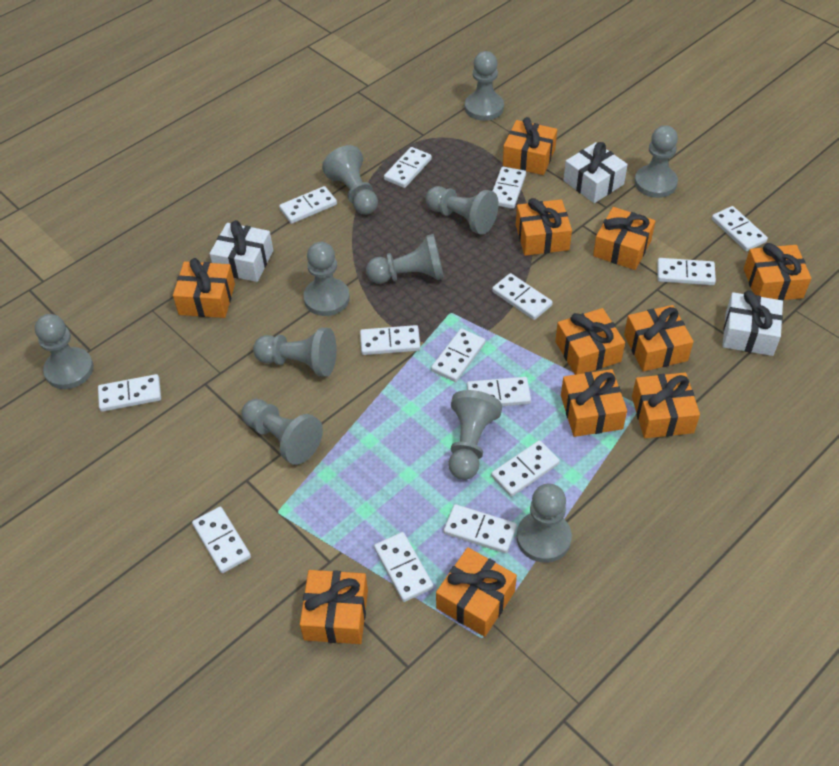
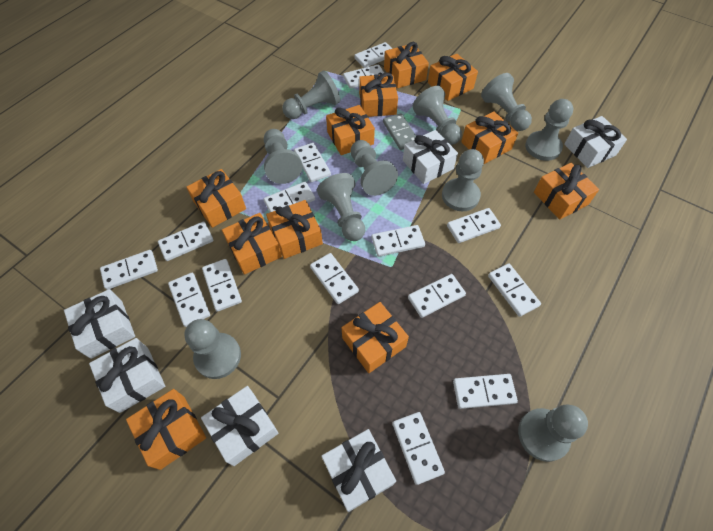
grey domino: none = 0 -> [383,113,416,150] = 1
grey pawn: [35,314,94,389] [241,399,323,465] [253,328,337,377] [303,242,350,316] [322,145,378,215] [366,234,444,284] [425,186,499,235] [449,390,502,480] [465,51,504,121] [517,484,572,563] [634,125,678,198] = 11 -> [184,319,241,379] [264,129,303,184] [282,70,340,119] [317,173,365,241] [350,140,398,196] [413,86,462,145] [442,149,484,211] [481,73,532,131] [518,405,588,462] [525,99,573,161] = 10
white domino: [98,374,161,412] [192,507,251,573] [279,186,337,224] [360,325,420,355] [374,532,433,602] [384,147,432,188] [431,328,485,382] [444,504,517,553] [467,377,531,406] [491,440,560,497] [492,273,553,320] [493,167,526,209] [657,258,716,285] [712,206,768,251] = 14 -> [100,250,158,290] [158,222,214,261] [168,273,210,327] [202,259,242,312] [264,182,315,212] [294,143,331,182] [310,253,359,304] [343,64,384,89] [354,42,392,68] [371,225,425,257] [392,412,445,485] [408,274,466,318] [447,208,501,243] [453,374,518,409] [488,264,541,317] = 15
white gift: [210,220,273,282] [563,142,628,203] [722,290,783,356] = 3 -> [64,289,135,359] [89,338,165,413] [201,386,278,466] [322,429,396,512] [403,130,458,184] [564,116,627,168] = 6

